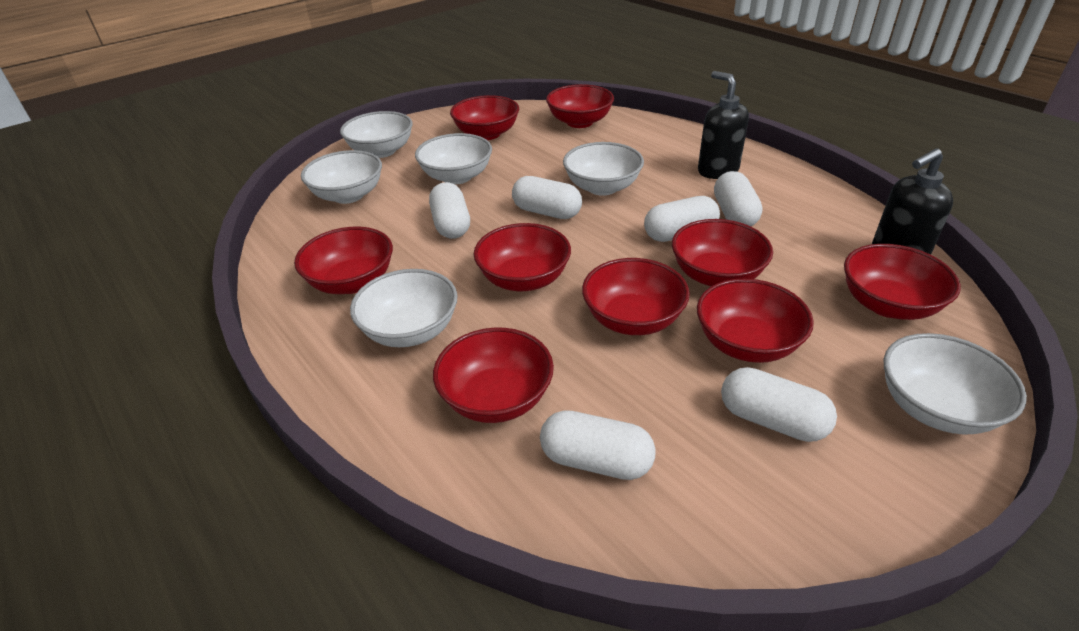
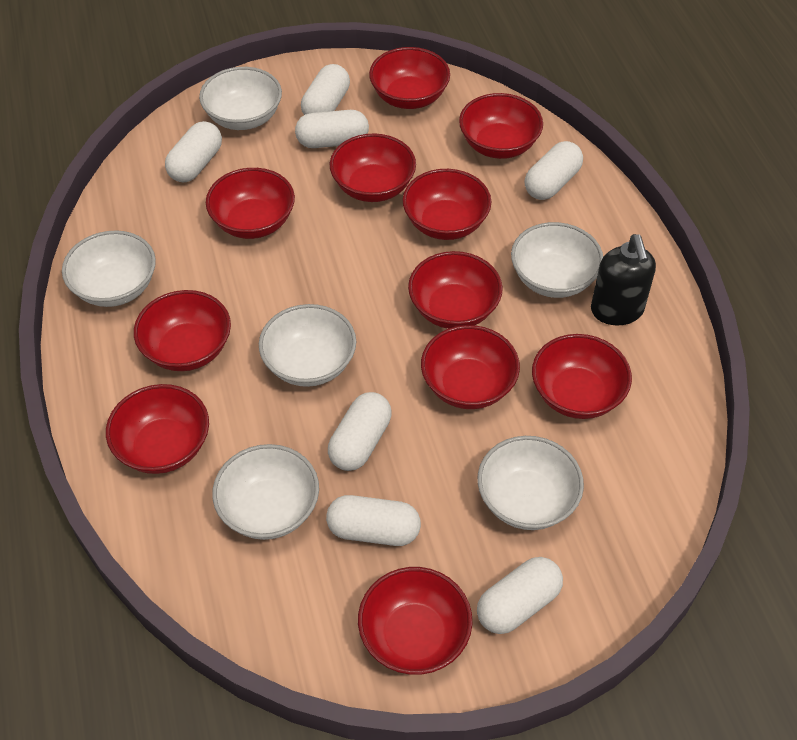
black soap dispenser: [698,71,749,179] [872,148,953,254] = 2 -> [591,234,656,325] = 1
red bowl: [294,227,393,294] [433,327,554,423] [450,95,519,140] [474,223,571,291] [546,84,614,128] [582,258,690,335] [672,219,773,286] [697,279,814,363] [844,244,961,320] = 9 -> [106,384,209,474] [134,290,231,371] [206,168,295,239] [330,133,416,202] [358,567,472,675] [369,47,450,109] [402,169,491,240] [408,251,503,329] [421,325,520,409] [459,93,543,159] [532,334,632,419] = 11
white capsule: [429,182,470,239] [512,176,582,219] [540,410,656,480] [644,196,720,242] [714,171,763,226] [721,367,837,442] = 6 -> [165,121,222,182] [295,110,369,148] [301,64,350,115] [326,495,421,546] [328,392,392,471] [477,557,563,634] [525,141,583,200] = 7

